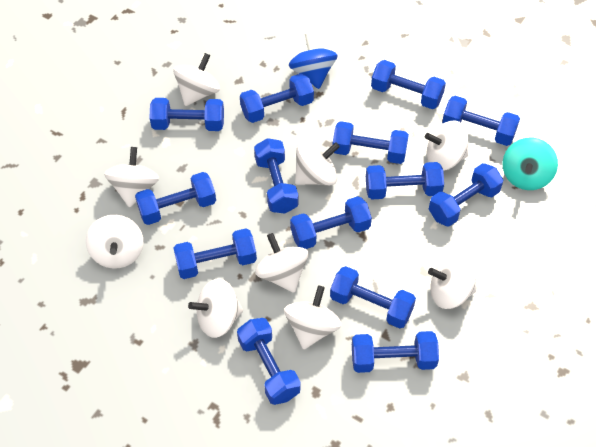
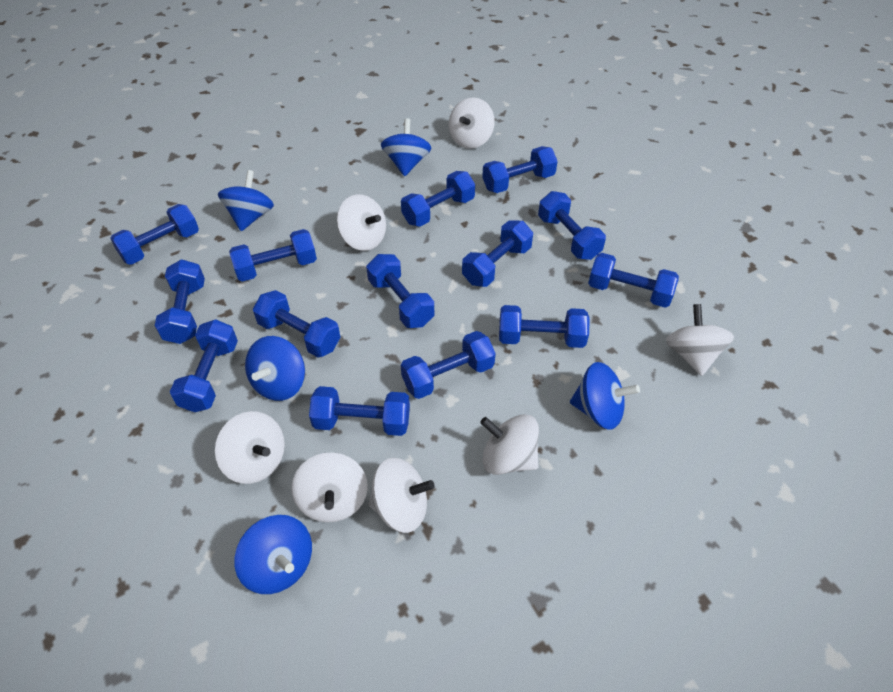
blue spinning top: [289,33,337,89] = 1 -> [218,170,274,231] [234,515,312,594] [245,336,305,401] [381,118,431,176] [570,362,640,430] = 5
turquoise spinning top: [502,137,558,190] = 1 -> none = 0
white spinning top: [86,215,143,269] [104,147,159,208] [173,53,220,106] [188,278,243,338] [255,233,308,293] [284,286,342,350] [295,142,340,185] [425,120,468,171] [428,253,476,309] = 9 -> [215,411,285,484] [291,452,368,522] [337,194,386,251] [368,458,435,533] [449,98,495,149] [480,414,539,475] [666,304,734,376] = 7

